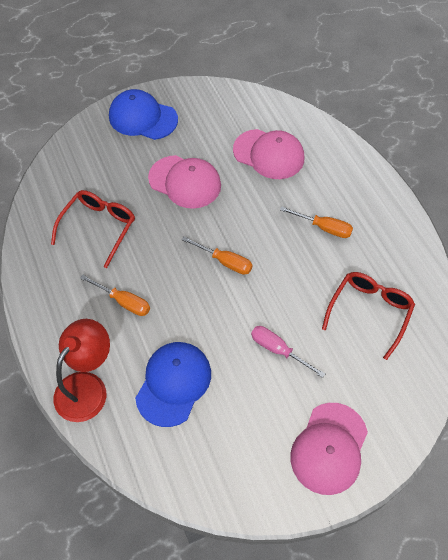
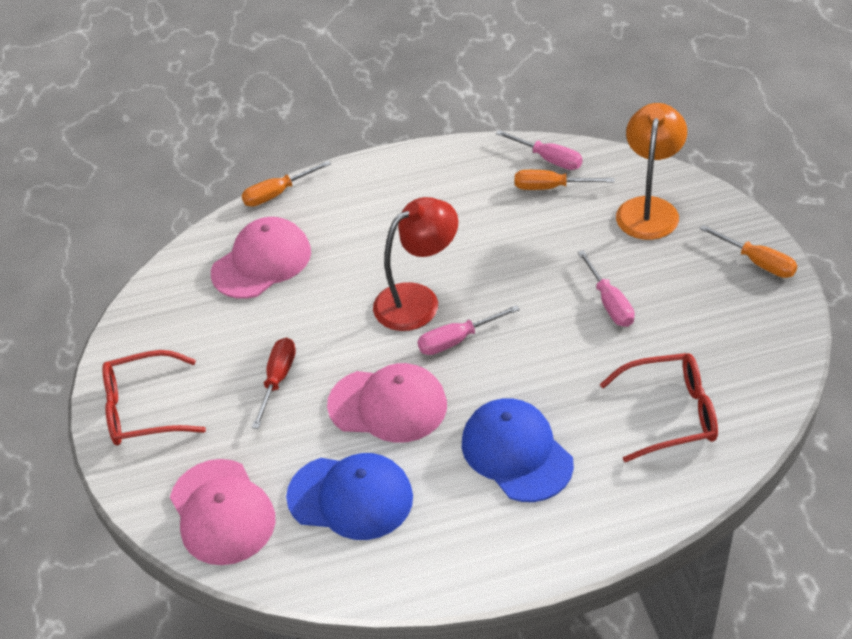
orange lamp: none = 0 -> [616,103,687,240] = 1
pink screwdriver: [251,326,325,378] = 1 -> [417,305,520,355] [496,130,582,170] [578,250,635,327] = 3
red screwdriver: none = 0 -> [252,337,296,429] = 1

